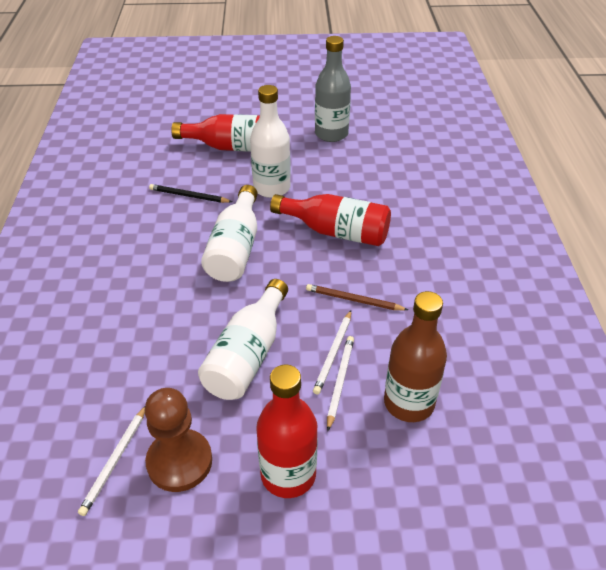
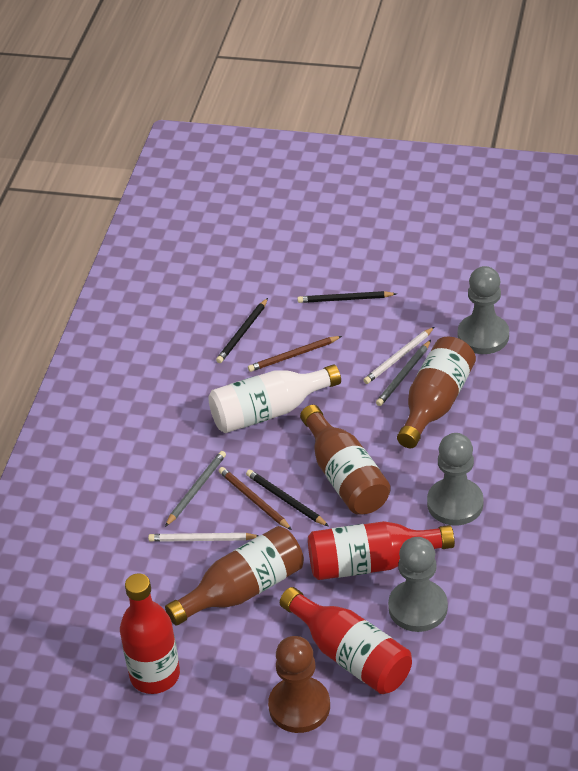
black pencil: [149,184,233,203] = 1 -> [216,298,268,363] [246,470,328,526] [297,291,397,303] = 3
brown bottle: [384,291,447,422] = 1 -> [165,526,304,626] [300,405,391,515] [397,337,476,448] = 3
brown pencil: [306,284,408,310] = 1 -> [219,467,292,530] [248,336,342,372] = 2
grey bottle: [315,36,351,142] = 1 -> none = 0
grey pawn: none = 0 -> [388,537,448,632] [427,433,484,525] [458,266,509,354] = 3
grey pencil: none = 0 -> [165,451,226,527] [376,340,431,406] = 2
white bottle: [198,279,288,400] [201,185,258,282] [250,85,291,198] = 3 -> [209,364,341,433] = 1
white pencil: [78,406,145,516] [313,310,351,395] [327,336,354,431] = 3 -> [148,533,259,542] [363,327,434,384] = 2

